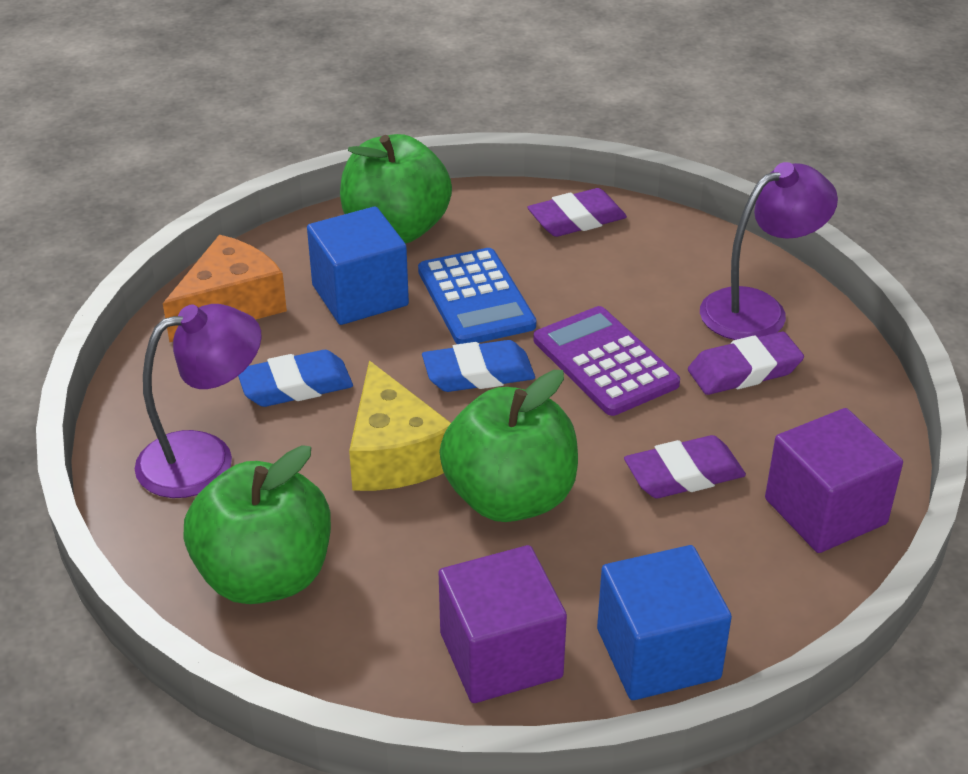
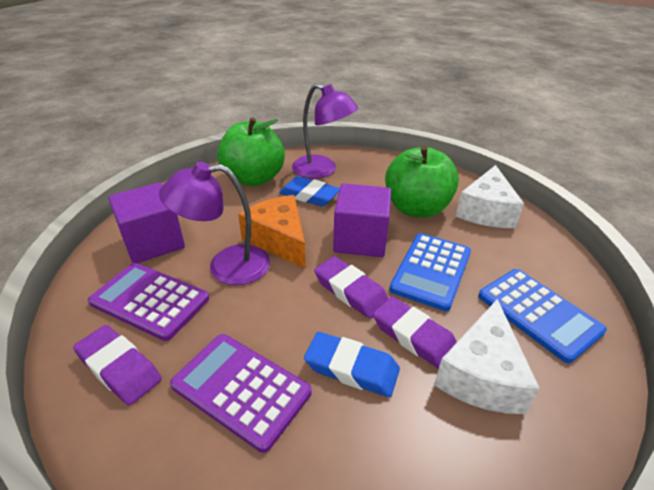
blue calculator: [418,248,536,344] = 1 -> [389,233,471,311] [478,269,607,363] = 2
blue cube: [307,206,409,325] [597,545,732,700] = 2 -> none = 0
green apple: [183,445,331,604] [340,134,452,244] [439,370,578,522] = 3 -> [217,117,285,186] [385,146,459,218] = 2
purple calculator: [533,306,680,416] = 1 -> [88,263,209,341] [170,334,312,453] = 2
white cheese: none = 0 -> [434,299,540,414] [456,165,524,228] = 2
yellow cheese: [349,361,451,491] = 1 -> none = 0

